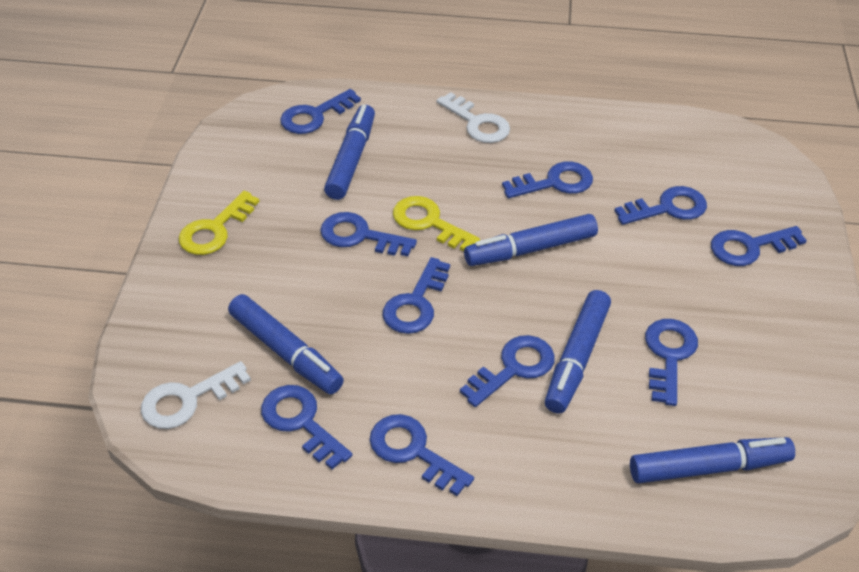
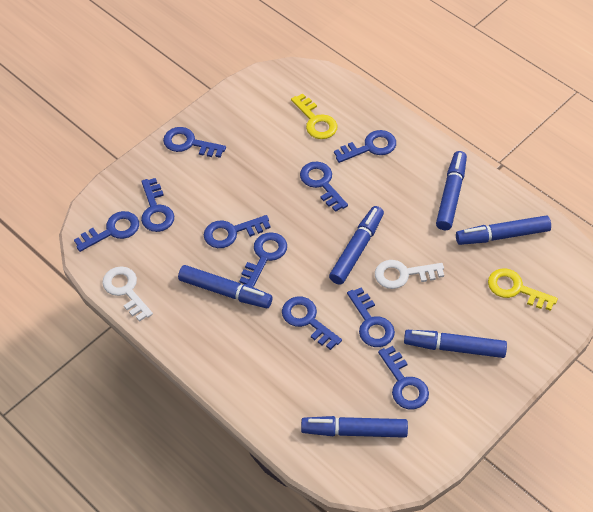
blue marker: [228,294,344,394] [324,105,375,200] [464,214,598,266] [545,290,611,413] [630,437,795,483] = 5 -> [178,265,273,308] [301,416,408,438] [329,206,384,285] [404,330,507,358] [436,151,467,230] [456,215,551,245] = 6

